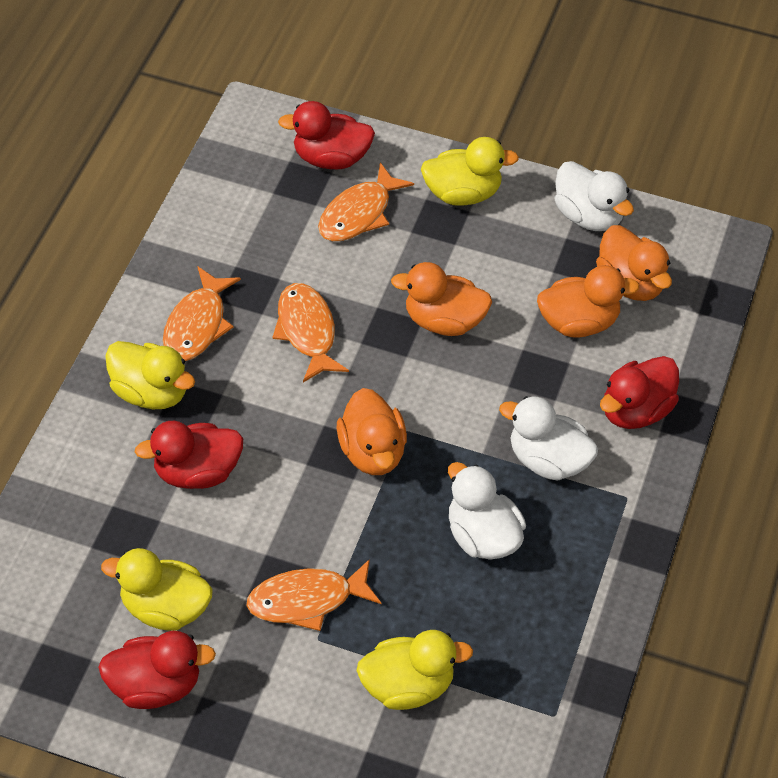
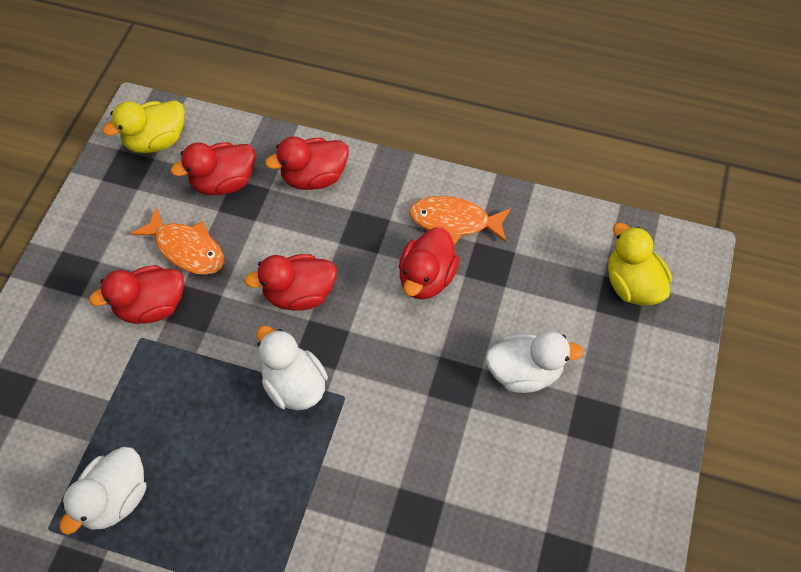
orange duck: [337,388,407,475] [391,262,492,336] [537,265,640,338] [596,225,672,301] = 4 -> none = 0
orange fish: [163,267,241,361] [247,559,381,631] [272,283,349,382] [318,162,414,241] = 4 -> [130,206,224,275] [409,196,511,245] = 2
red duck: [98,631,216,709] [135,421,243,489] [278,101,375,169] [600,356,679,429] = 4 -> [89,265,184,324] [171,142,256,195] [244,254,337,310] [265,136,349,190] [399,227,459,300] = 5
yellow duck: [101,548,213,631] [105,341,195,409] [356,630,473,710] [421,137,519,206] = 4 -> [102,100,185,153] [608,223,672,305] = 2

